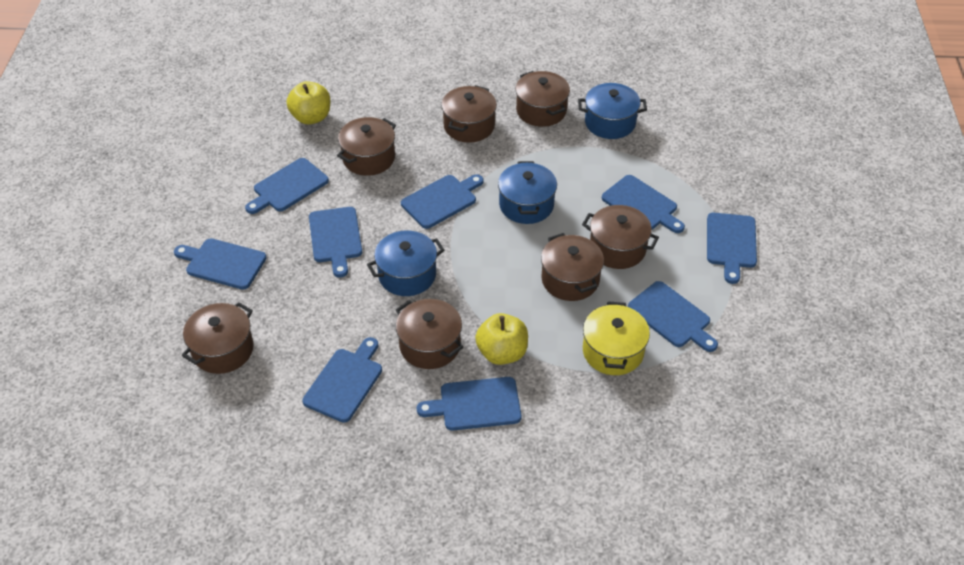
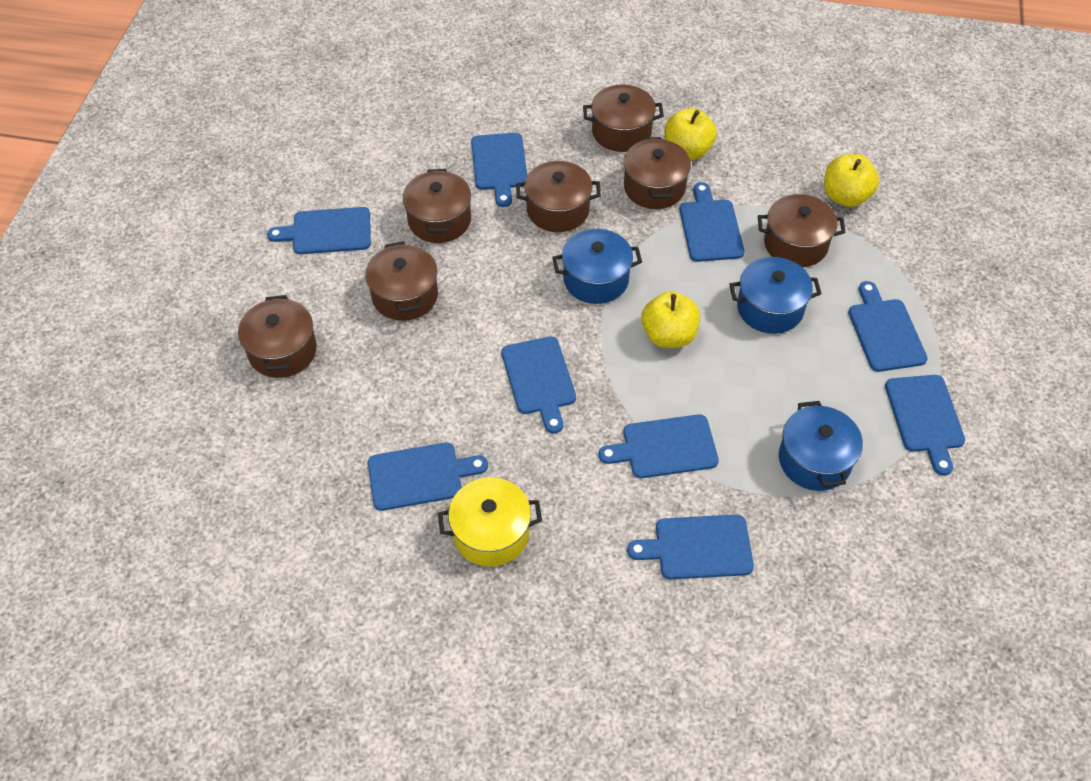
yellow apple: [287,81,331,124] [475,313,528,365] = 2 -> [641,291,700,348] [665,108,717,160] [824,154,879,207] = 3

